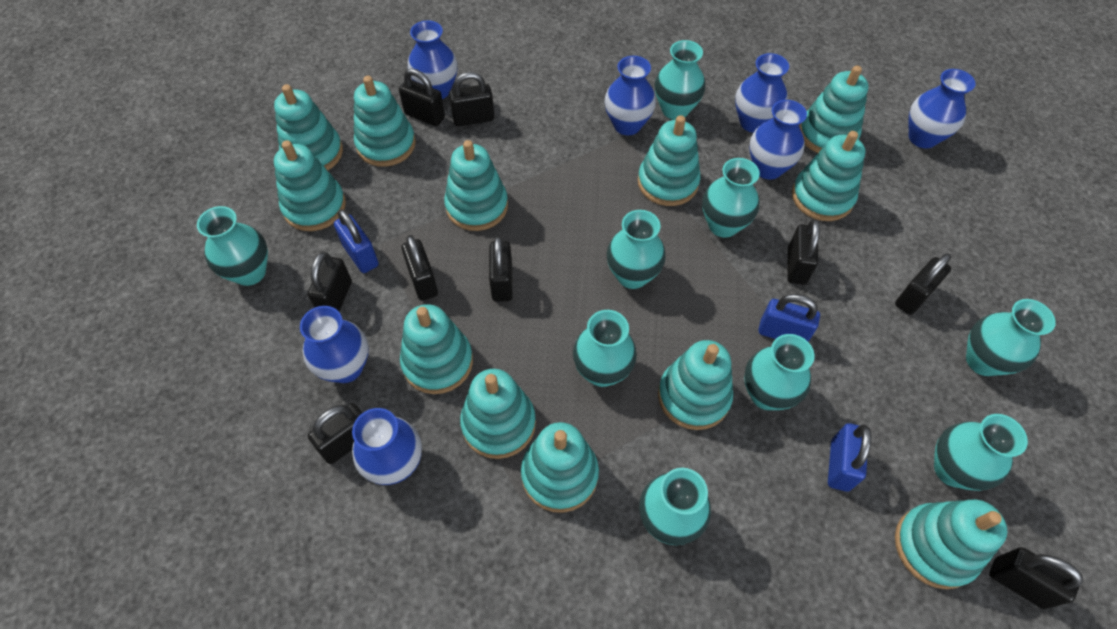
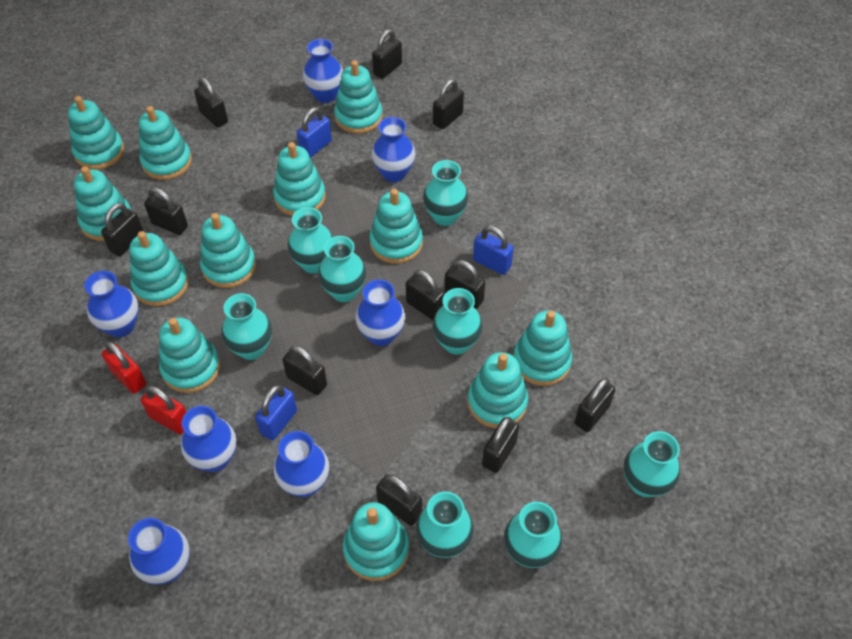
black padlock: [308,252,352,311] [308,403,362,464] [399,69,445,126] [401,235,438,301] [449,72,494,126] [489,236,512,302] [787,219,820,285] [895,253,951,315] [989,547,1083,609] = 9 -> [101,203,143,256] [144,187,188,235] [194,77,228,127] [282,345,327,395] [372,29,402,79] [376,475,422,526] [406,270,445,320] [433,79,464,129] [444,260,485,309] [482,417,519,473] [574,378,615,432] = 11
red padlock: none = 0 -> [102,341,146,394] [141,385,186,434] = 2
turquoise vase: [197,206,268,286] [573,310,637,387] [607,210,666,289] [639,468,711,545] [655,40,705,120] [702,158,760,238] [744,334,815,410] [934,414,1028,491] [966,299,1056,376] = 9 -> [221,293,272,360] [287,207,333,274] [318,236,366,302] [416,492,474,558] [423,160,468,226] [432,288,483,355] [504,502,562,568] [624,431,680,497] = 8

